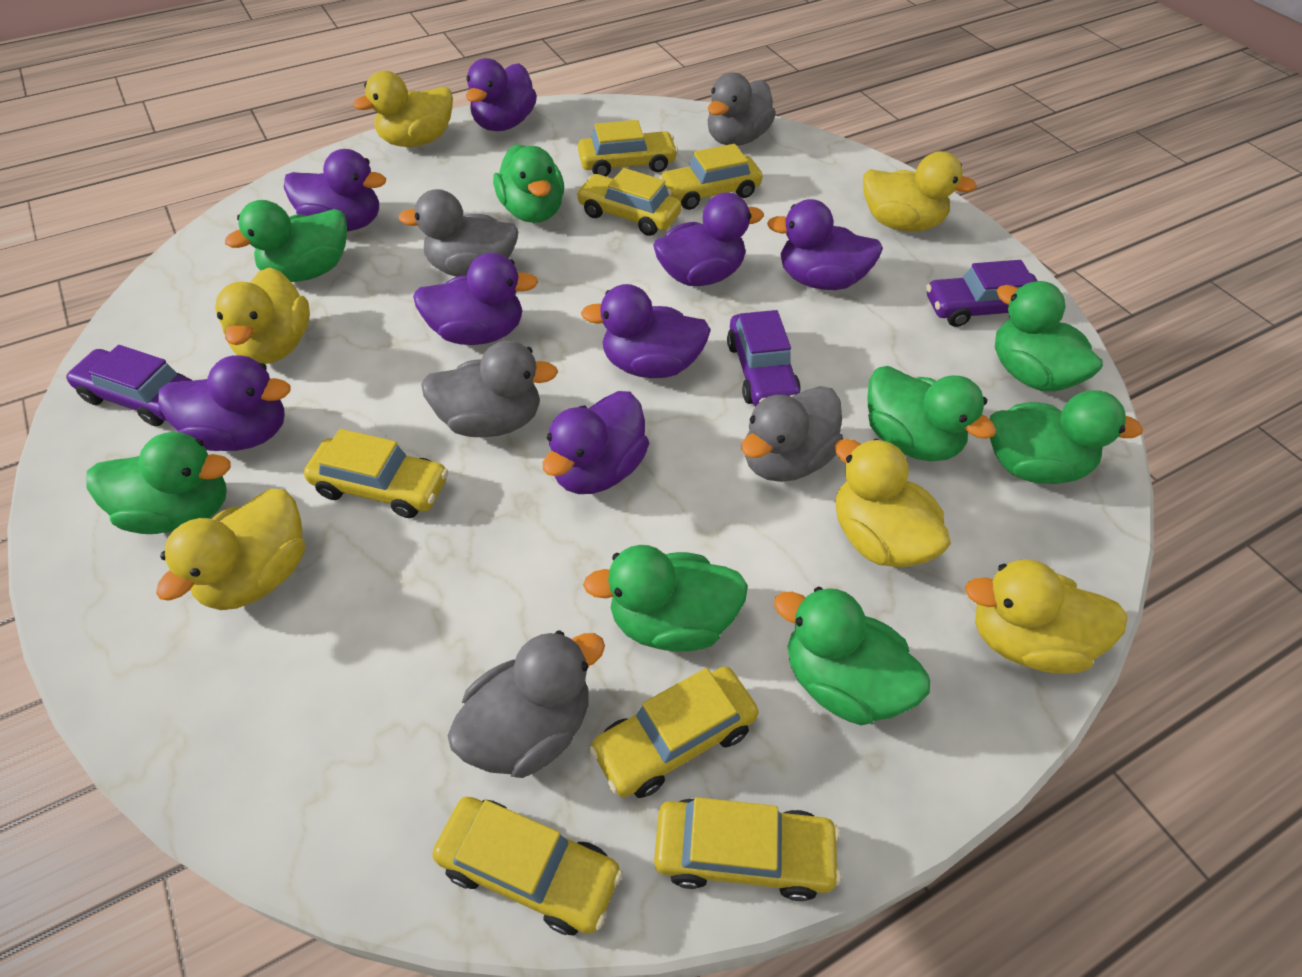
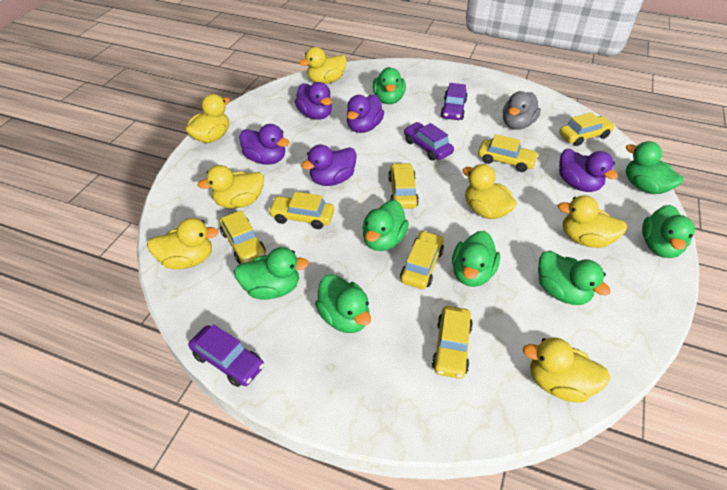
grey duck: [398,189,518,277] [421,341,558,437] [447,630,605,778] [708,72,776,146] [741,386,843,482] = 5 -> [503,91,541,129] = 1
purple duck: [158,355,290,451] [284,149,386,231] [413,253,538,345] [466,58,537,131] [543,391,649,494] [581,284,711,378] [653,192,764,286] [767,199,883,290] = 8 -> [239,124,290,165] [295,82,332,120] [301,144,357,186] [347,94,384,133] [559,149,618,192] = 5
yellow duck: [156,489,305,610] [215,267,310,364] [353,71,453,147] [835,439,951,567] [863,151,977,231] [965,559,1128,674] = 6 -> [147,218,219,269] [185,94,230,143] [197,165,264,209] [299,47,347,84] [463,164,517,219] [523,337,610,403] [558,195,627,248] = 7

